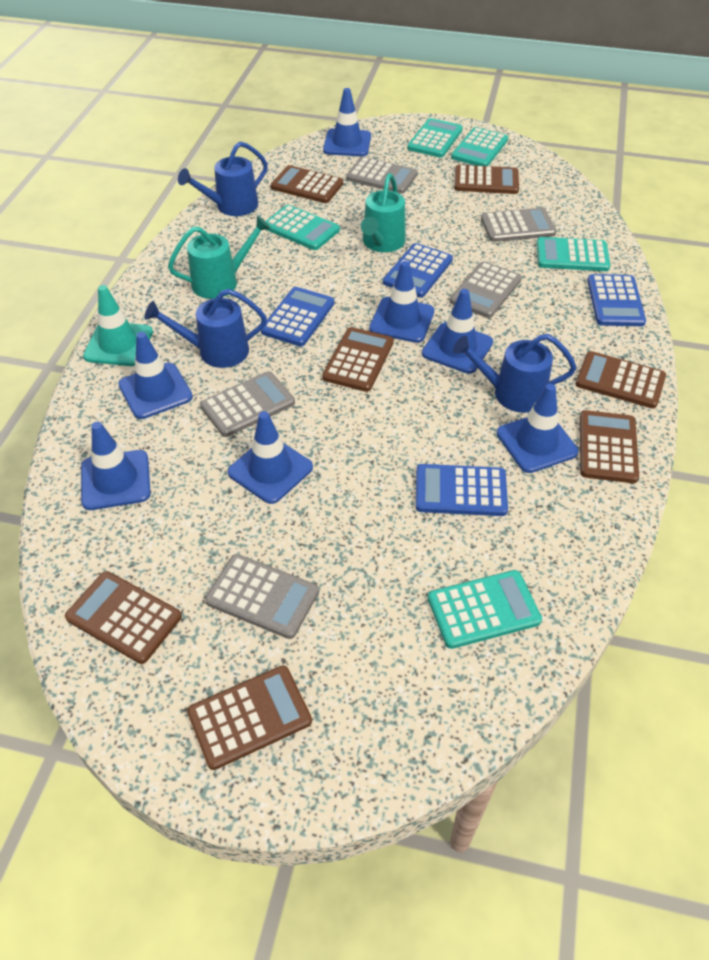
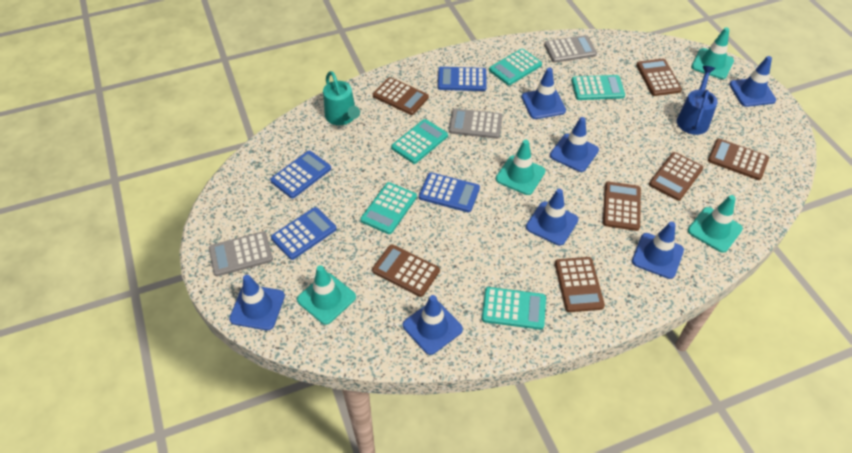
blue watering can: [144,289,267,368] [178,141,268,216] [453,334,576,413] = 3 -> [677,66,718,135] = 1
grey calculator: [200,371,295,437] [205,554,319,639] [346,157,418,194] [450,261,522,318] [481,208,557,242] = 5 -> [209,231,273,276] [449,109,502,139] [544,35,597,63] = 3
turquoise traffic cone: [83,285,153,366] = 1 -> [297,265,356,325] [496,140,545,195] [688,195,743,253] [691,27,734,79] = 4
turquoise watering can: [168,216,271,299] [361,173,406,252] = 2 -> [323,71,360,125] = 1

